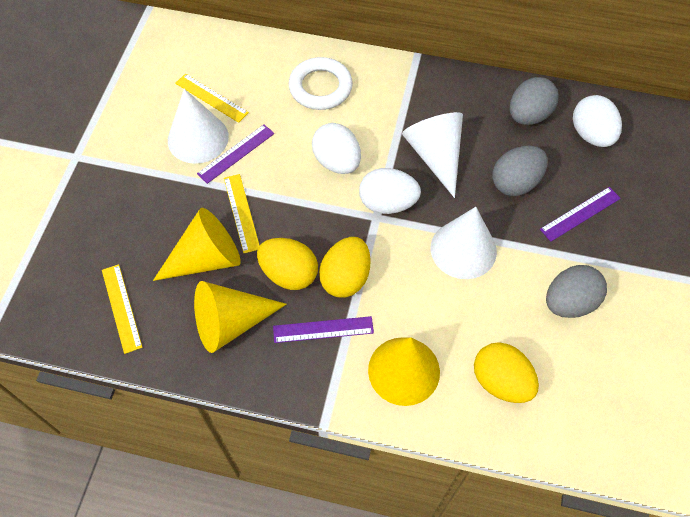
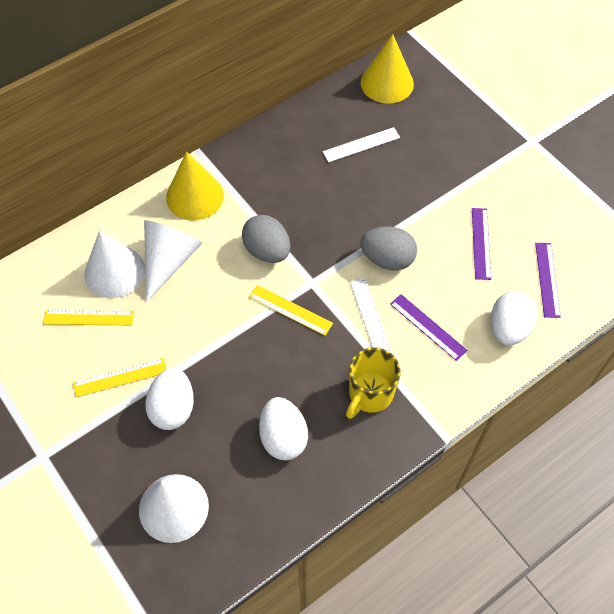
grey egg: [492,146,548,196] [510,77,559,125] [546,265,607,318] = 3 -> [242,215,290,263] [360,226,417,271] = 2
white ring: [289,57,353,110] = 1 -> none = 0
white ruler: none = 0 -> [323,127,400,163] [350,278,392,353] = 2
yellow cone: [153,208,241,281] [194,281,287,353] [368,337,440,406] = 3 -> [166,152,224,221] [361,34,414,104] = 2
yellow egg: [257,238,318,290] [319,237,371,298] [474,342,539,403] = 3 -> none = 0
yellow mug: none = 0 -> [346,347,401,419] = 1

